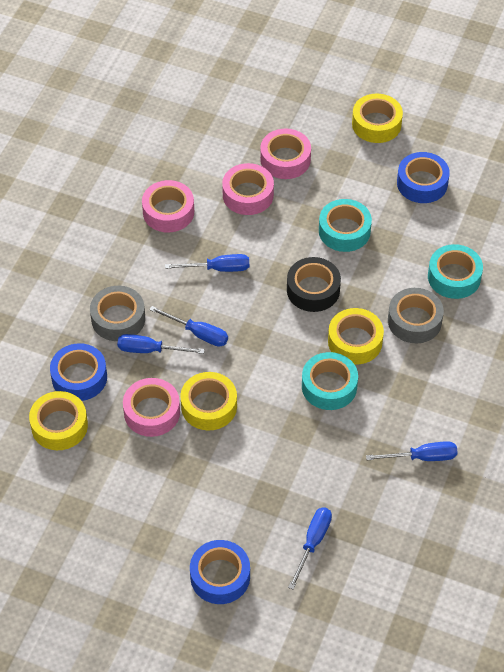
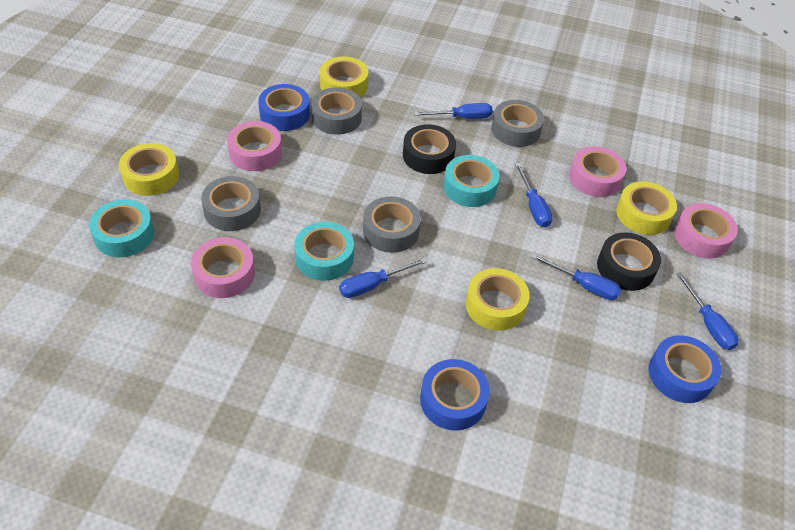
black tape: [287,257,341,312] = 1 -> [403,124,456,174] [597,232,661,291] = 2
grey tape: [90,286,145,341] [388,288,444,343] = 2 -> [201,176,261,231] [311,87,362,135] [363,196,421,253] [491,100,544,147] = 4

